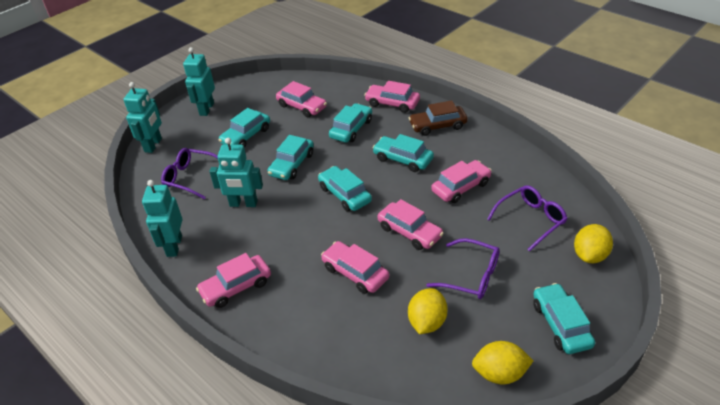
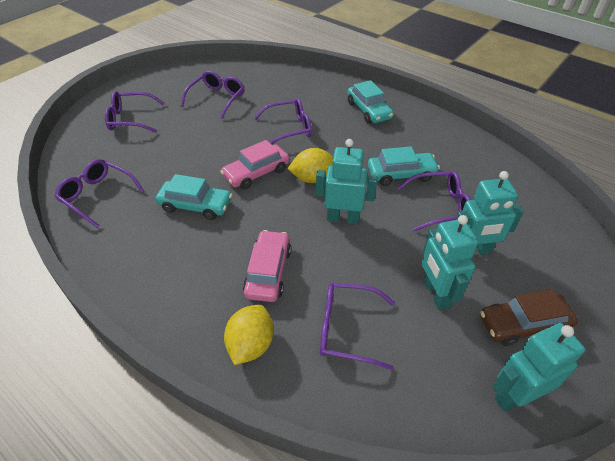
pink car: [196,253,271,308] [276,81,327,117] [321,241,389,294] [364,81,420,113] [378,199,444,250] [431,160,492,203] = 6 -> [220,140,290,189] [243,230,291,302] = 2
purple glasses: [161,148,218,200] [426,238,500,299] [487,185,567,251] = 3 -> [55,159,145,228] [105,91,164,133] [181,71,245,119] [254,98,312,145] [320,283,395,370] [397,171,471,231] = 6
turquoise car: [218,108,270,148] [268,135,314,180] [318,166,372,211] [329,103,372,143] [373,134,434,172] [533,283,595,354] = 6 -> [156,174,232,220] [347,80,394,123] [368,146,440,186] = 3
yellow lemon: [408,288,448,334] [472,341,534,384] [574,224,613,263] = 3 -> [224,305,274,365] [288,148,333,183] = 2

